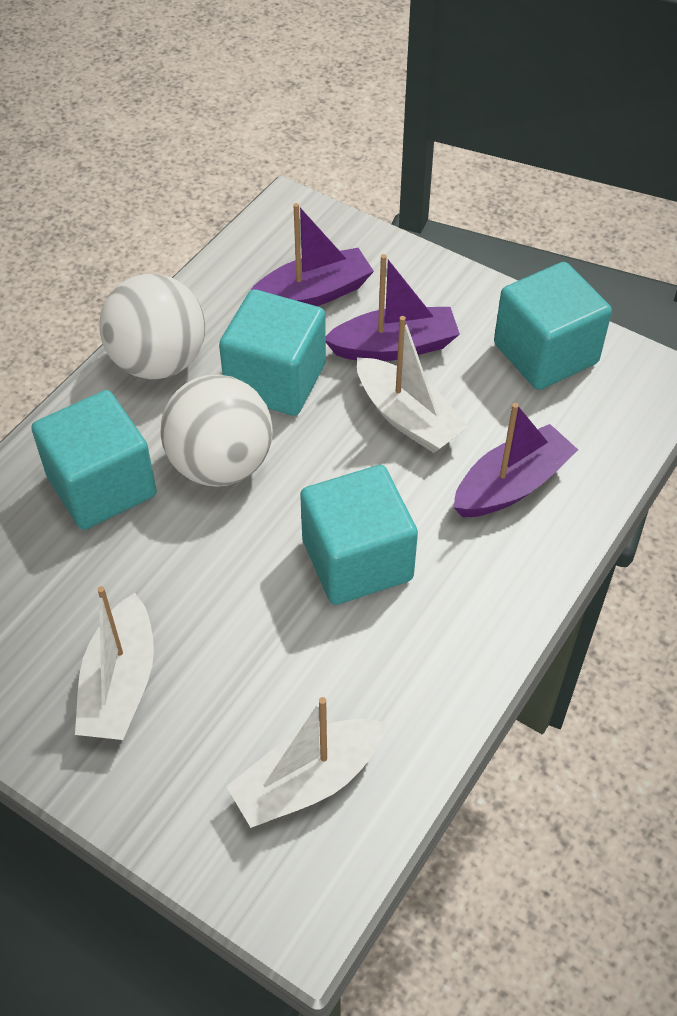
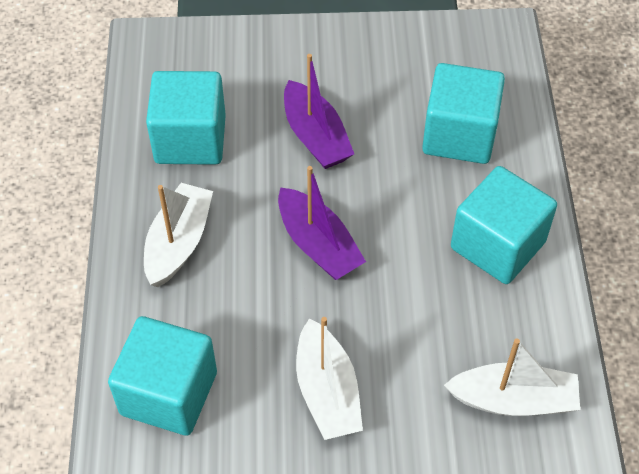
purple boat: [250,203,374,306] [326,254,460,361] [453,403,578,517] = 3 -> [278,166,366,280] [284,54,354,169] = 2
white ball: [99,274,205,379] [161,375,273,487] = 2 -> none = 0

